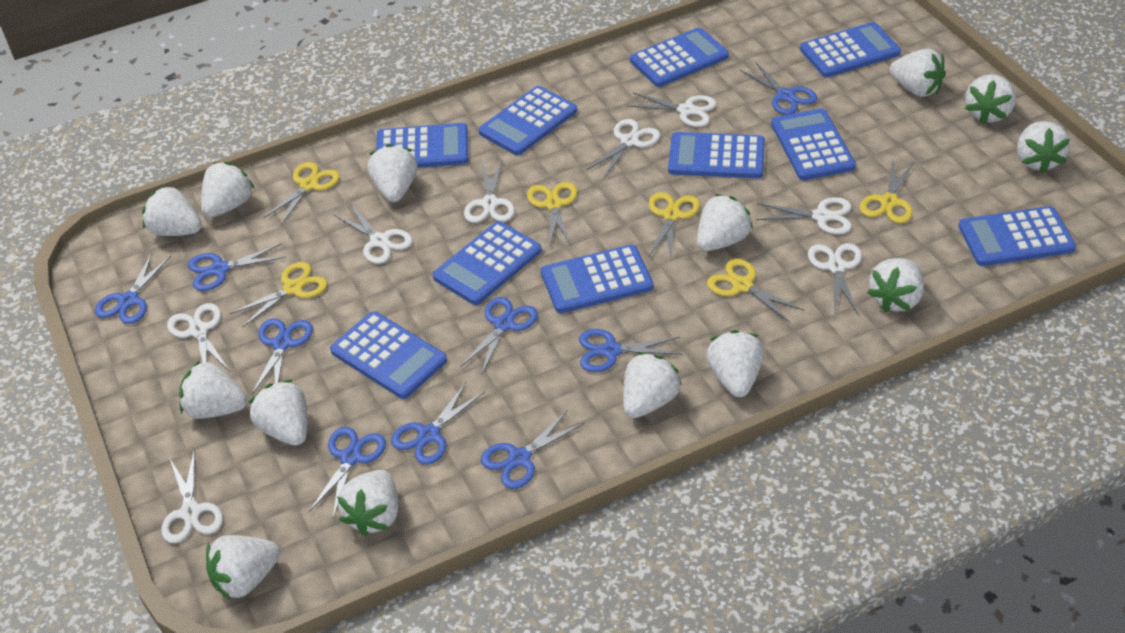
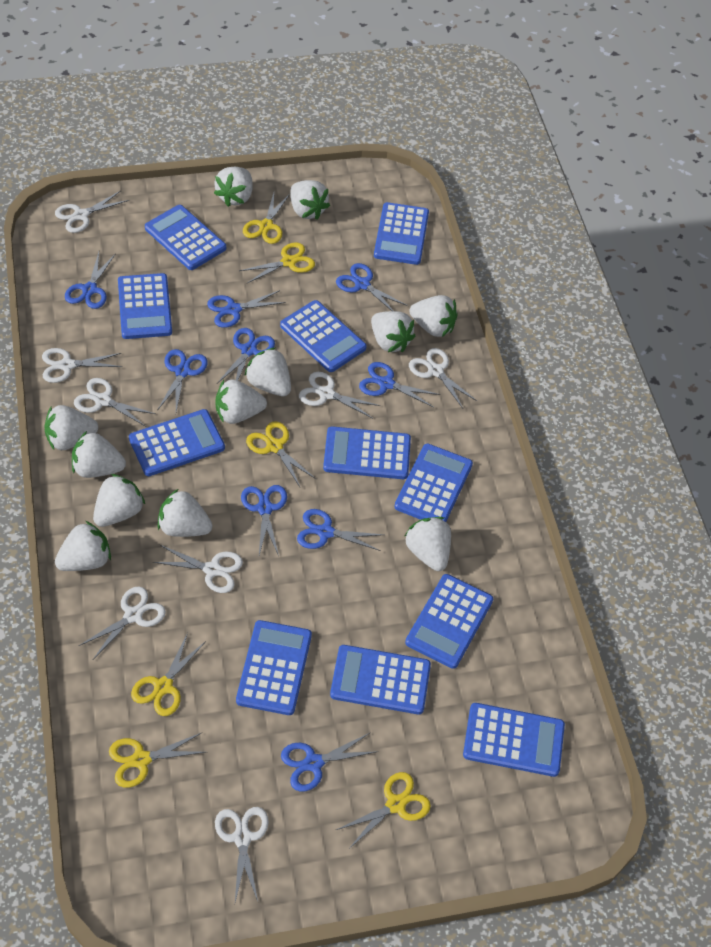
blue calculator: [330,311,447,399] [376,123,468,168] [433,221,542,305] [478,86,577,155] [541,245,653,313] [630,27,729,87] [668,132,765,178] [771,108,856,180] [800,22,901,77] [958,206,1076,266] = 10 -> [118,273,172,339] [129,409,225,476] [145,205,226,270] [236,620,312,715] [280,300,367,372] [323,426,411,479] [330,645,431,714] [374,202,429,265] [394,444,473,522] [405,574,493,669] [463,703,565,777] = 11
white strawberry: [142,185,202,236] [179,361,247,419] [201,162,255,217] [206,535,280,600] [248,380,308,446] [337,470,398,536] [368,144,417,202] [623,352,682,418] [697,194,753,251] [706,330,764,397] [867,258,924,313] [889,49,946,97] [965,74,1016,124] [1017,121,1070,174] = 14 -> [44,405,98,450] [55,521,111,571] [72,431,126,478] [93,474,145,527] [158,489,212,537] [214,167,253,207] [216,379,267,424] [244,348,291,396] [290,180,330,220] [371,311,415,352] [405,517,451,571] [409,295,458,337] = 12

